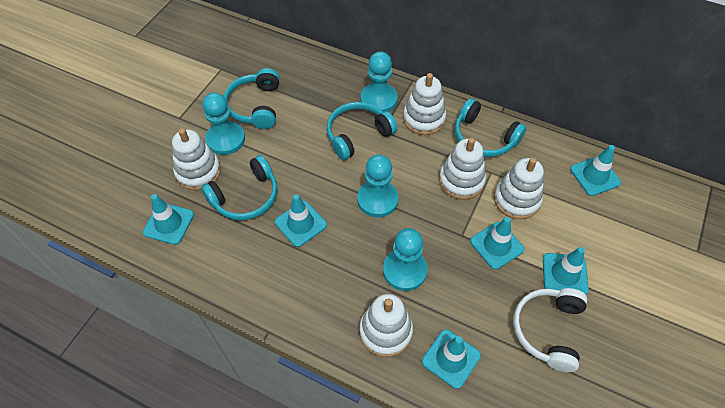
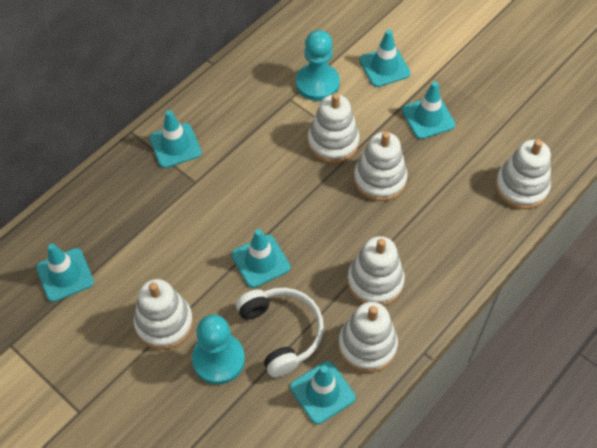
turquoise headphones: [201,155,278,220] [224,68,279,129] [327,102,397,160] [455,98,526,157] = 4 -> none = 0
turquoise pawn: [202,92,245,155] [357,155,398,217] [361,51,398,113] [383,228,428,291] = 4 -> [192,314,245,385] [296,30,340,101] = 2
white stacking toy: [172,128,221,190] [359,294,413,357] [403,73,446,135] [439,138,486,200] [494,158,544,219] = 5 -> [133,279,193,350] [307,93,360,163] [338,302,398,373] [347,236,405,306] [354,132,407,201] [495,140,551,209] = 6

